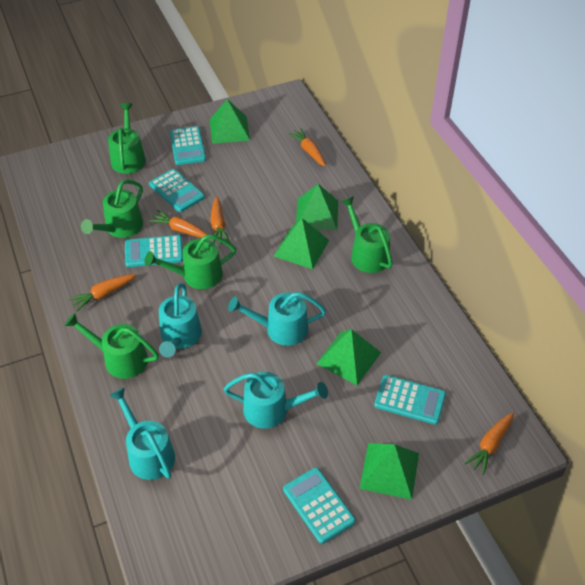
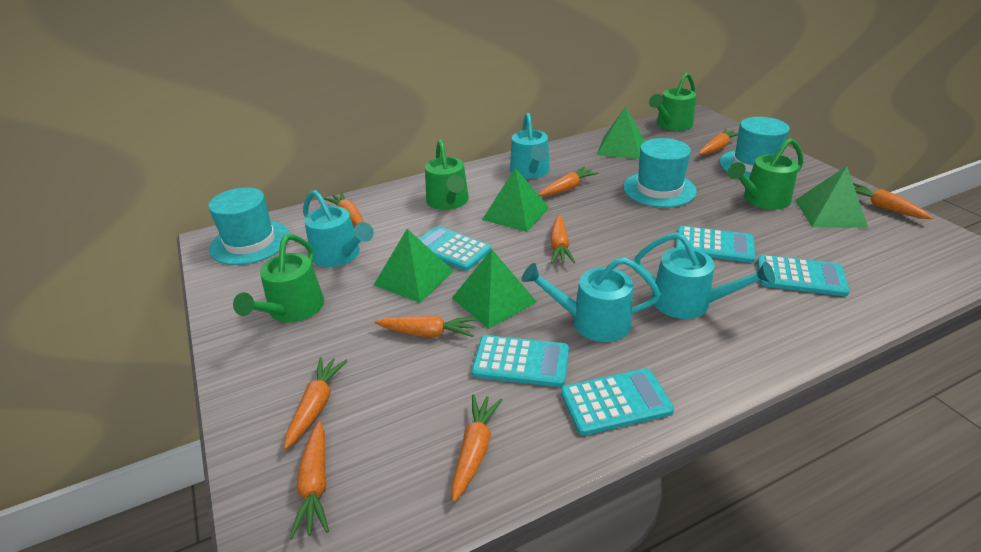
green watering can: [65,313,159,379] [81,179,143,238] [108,103,146,174] [145,234,236,289] [341,196,393,273] = 5 -> [233,234,324,323] [425,139,469,210] [649,72,696,131] [727,138,804,210] = 4
orange carrot: [68,274,136,311] [149,210,208,238] [210,196,230,244] [288,128,326,166] [464,412,514,475] = 5 -> [284,357,347,449] [290,421,329,539] [324,192,363,226] [375,315,477,337] [452,394,503,502] [539,167,599,196] [550,214,575,264] [699,129,738,155] [853,183,933,219] = 9
turquoise hat: none = 0 -> [208,187,290,265] [623,138,697,208] [719,117,790,178] = 3

